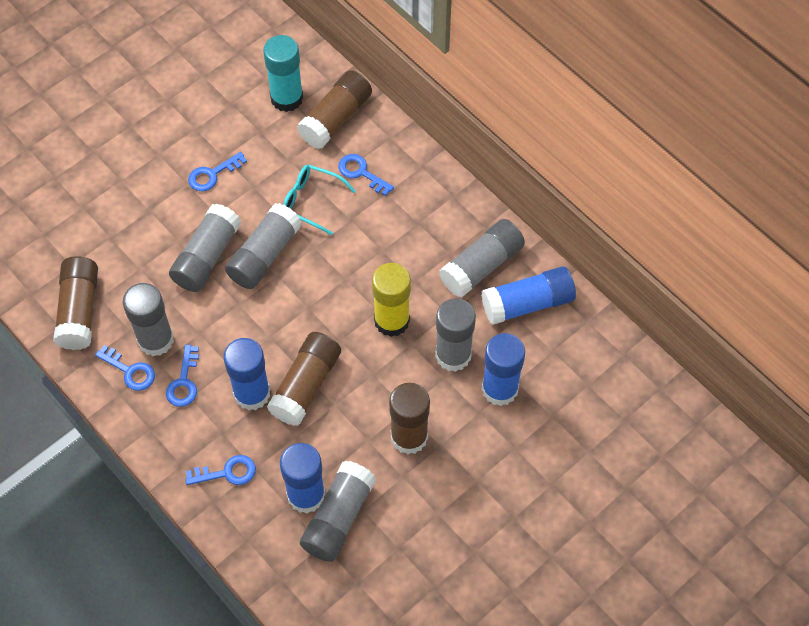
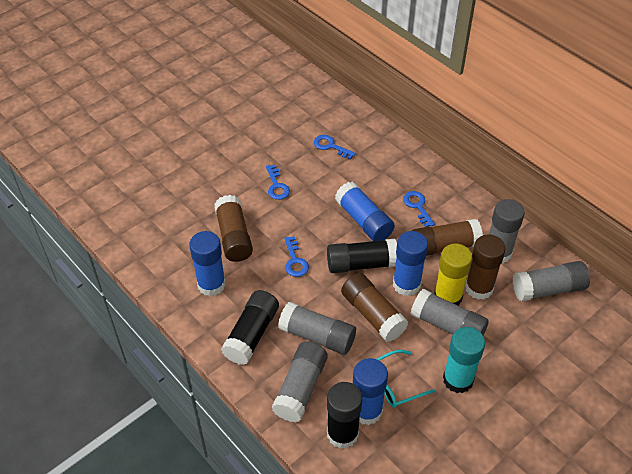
black glue stick: none = 0 -> [221,290,279,365] [327,239,397,273] [327,382,362,449] = 3
blue key: [95,345,155,391] [166,345,199,407] [185,455,256,485] [188,152,247,191] [338,154,394,196] = 5 -> [266,165,290,200] [284,236,309,277] [314,135,356,159] [403,191,435,227] = 4
grey glue stick: [123,283,174,356] [169,203,241,292] [225,203,302,289] [300,461,376,562] [435,298,476,372] [439,219,525,298] = 6 -> [271,342,327,422] [278,302,356,355] [411,289,489,336] [489,199,525,263] [513,261,590,301] = 5

